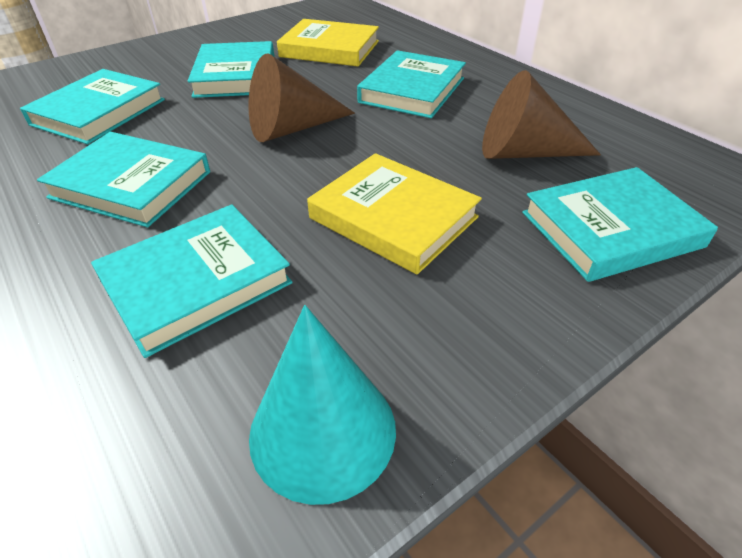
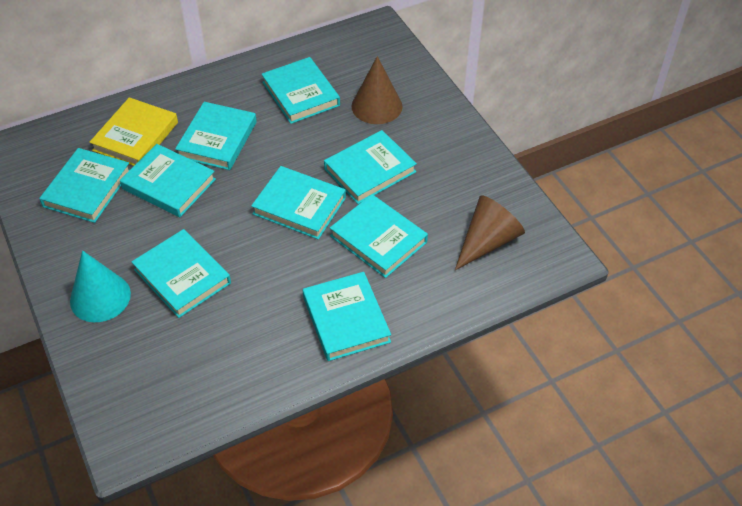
turquoise book: [20,69,165,144] [37,132,210,227] [91,204,293,358] [188,41,274,98] [357,50,466,118] [522,167,718,282] = 6 -> [39,148,129,223] [120,144,216,217] [132,229,231,318] [175,102,257,170] [251,166,346,239] [262,57,340,124] [303,272,391,361] [324,130,417,204] [330,194,428,278] = 9
yellow book: [277,19,379,67] [307,153,482,275] = 2 -> [90,97,178,166] = 1

